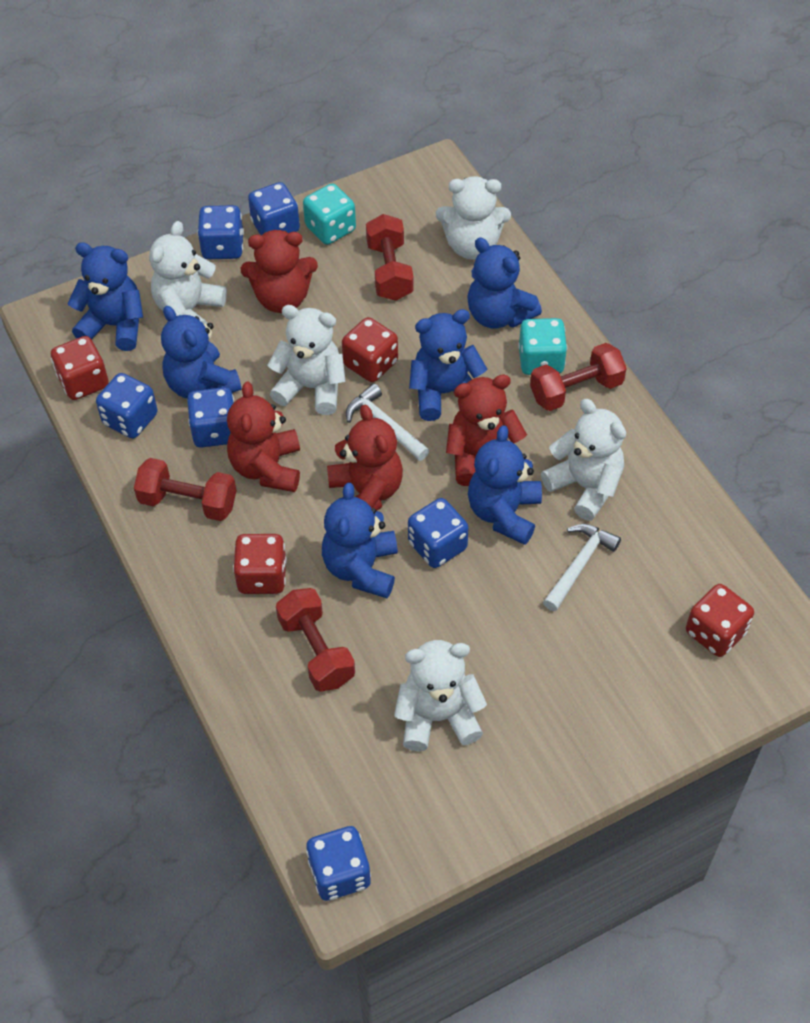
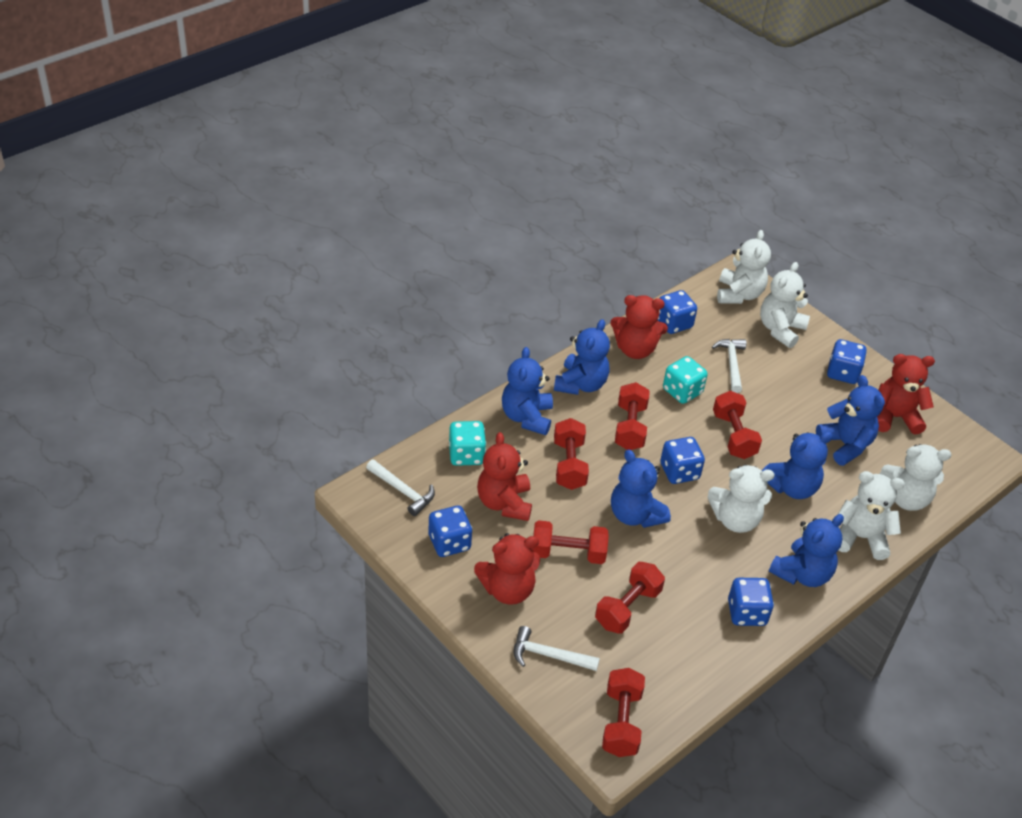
blue dice: [96,373,158,438] [187,387,234,448] [197,205,244,259] [248,182,300,235] [306,826,371,901] [408,498,468,568] = 6 -> [428,505,472,557] [658,290,697,334] [660,437,705,484] [728,578,774,626] [827,339,867,384] = 5
red dice: [51,336,109,400] [233,534,287,594] [342,317,398,382] [686,584,754,657] = 4 -> none = 0
red dumbbell: [134,458,237,521] [276,588,355,692] [366,214,414,301] [530,343,627,411] = 4 -> [533,520,609,564] [554,418,589,490] [595,562,665,634] [602,668,645,757] [615,382,650,450] [713,391,762,459] = 6
white hammer: [346,383,429,461] [543,524,621,611] = 2 -> [366,459,435,516] [513,626,600,671] [712,339,747,393] = 3

